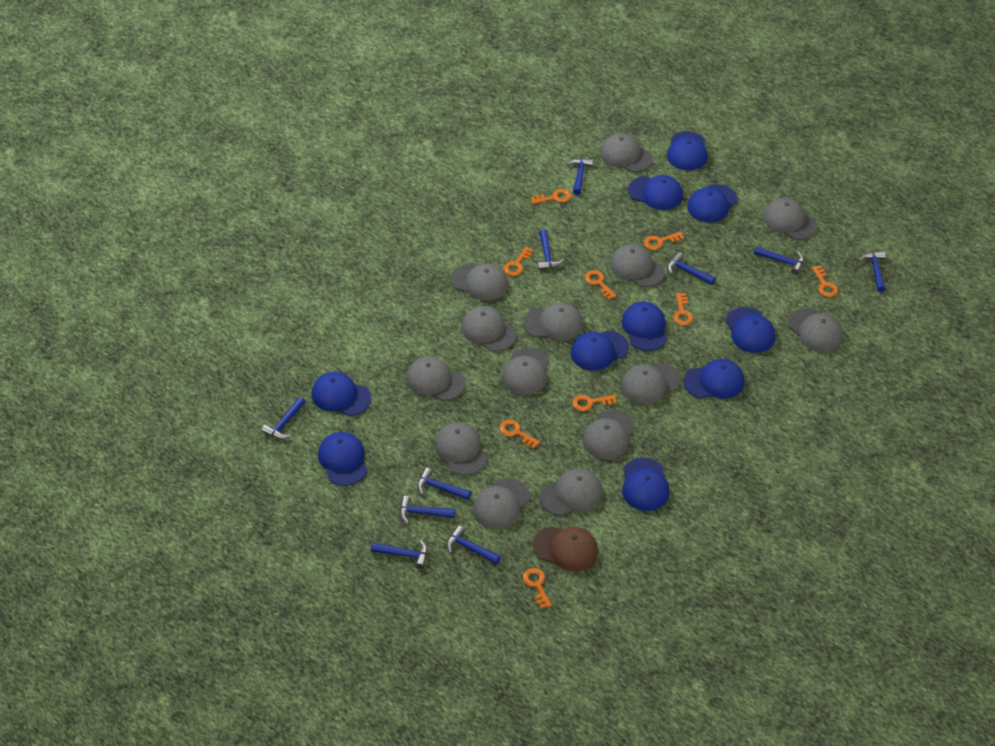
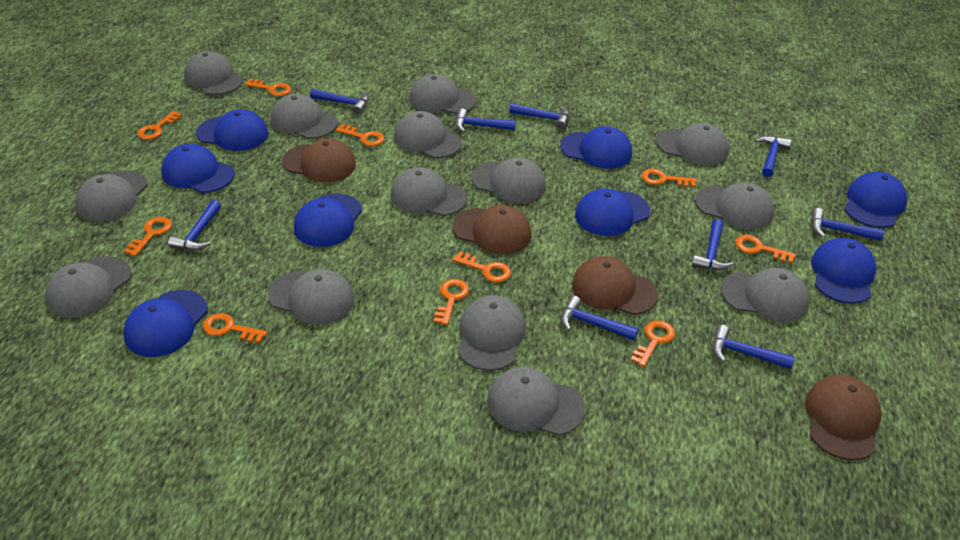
blue cap: [312,372,371,416] [318,432,367,486] [571,330,629,371] [622,302,668,351] [622,458,670,511] [628,175,683,210] [667,131,708,170] [684,359,745,398] [687,184,737,223] [725,307,775,353] = 10 -> [124,290,208,357] [161,144,235,193] [196,109,268,151] [294,194,363,247] [560,126,632,169] [575,188,650,236] [811,238,876,304] [844,172,907,228] = 8
blue hammer: [261,397,305,439] [371,540,428,569] [400,496,455,524] [417,467,471,500] [446,525,501,564] [537,229,564,270] [567,158,593,195] [667,252,716,285] [754,246,804,275] [859,251,886,292] = 10 -> [168,200,221,251] [310,88,368,114] [455,108,516,132] [509,103,569,129] [561,296,639,340] [692,219,734,270] [713,325,795,369] [755,136,792,177] [811,208,884,241] = 9
brown cap: [533,526,598,571] = 1 -> [282,139,356,182] [452,205,532,254] [572,256,658,315] [805,375,882,461] = 4
orange key: [499,419,540,449] [504,246,533,276] [523,568,552,609] [531,189,571,204] [572,395,617,411] [585,270,617,300] [644,232,684,250] [673,293,693,326] [812,265,838,297] = 9 -> [124,217,172,256] [137,111,182,140] [203,313,267,343] [245,78,291,96] [336,124,384,146] [433,279,469,325] [453,252,511,283] [630,320,675,367] [641,169,697,187] [735,235,796,263] = 10

